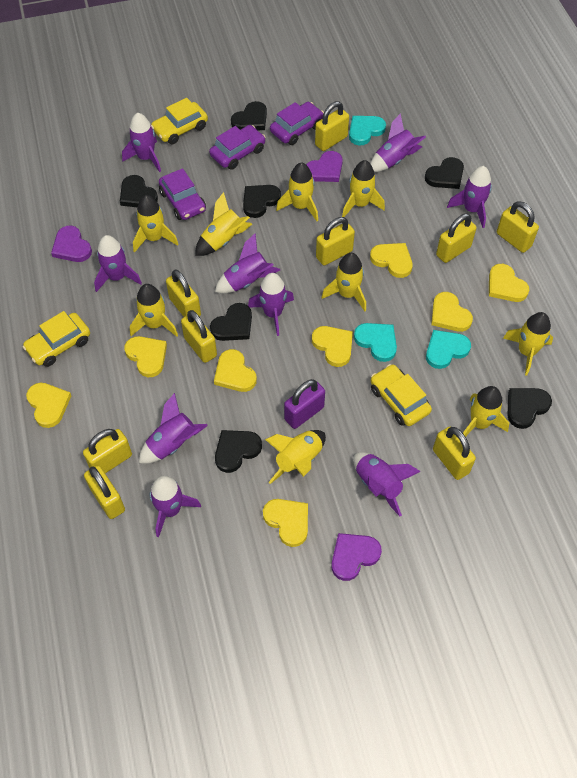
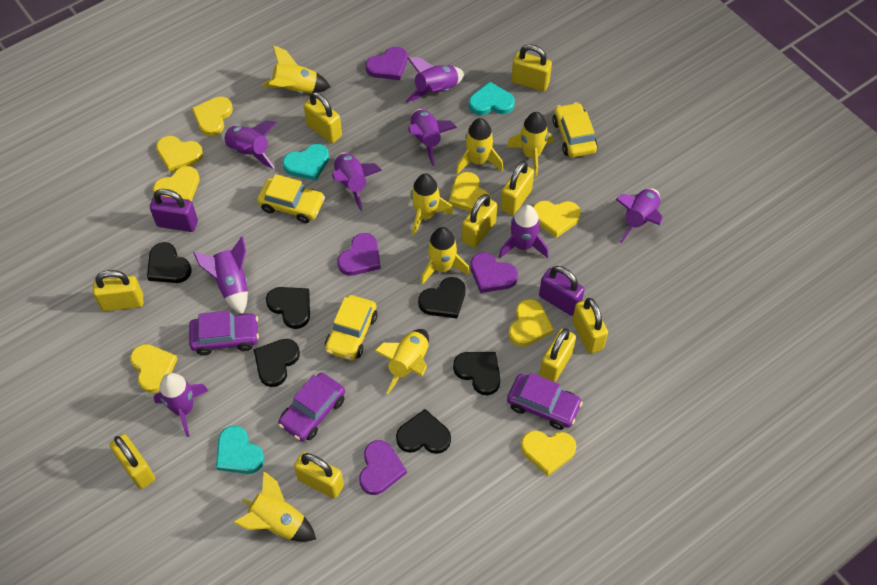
black heart: [120,175,158,207] [210,303,252,341] [215,430,262,473] [231,101,267,130] [243,185,281,218] [425,157,464,189] [507,388,552,429] = 7 -> [147,242,192,283] [254,339,300,387] [266,287,310,329] [396,409,451,454] [418,277,465,318] [453,352,501,395] = 6
purple heart: [51,226,92,262] [306,151,343,182] [331,533,382,581] = 3 -> [338,233,381,276] [359,440,407,495] [366,47,407,80] [470,252,518,293] = 4
purple padlock: [284,379,325,429] = 1 -> [150,189,198,232] [539,266,585,316] = 2
purple rocket: [94,235,142,292] [122,113,161,172] [139,393,208,464] [149,476,201,537] [215,233,280,294] [248,273,294,336] [353,452,421,516] [370,114,426,172] [447,166,492,228] = 9 -> [154,373,209,437] [193,236,248,314] [221,121,278,169] [332,152,382,211] [406,57,464,103] [408,109,457,166] [499,205,549,258] [616,188,663,243] = 8
yellow rocket: [130,284,178,337] [133,195,178,252] [195,192,252,256] [265,430,326,484] [276,162,318,221] [322,253,366,311] [342,160,385,217] [463,386,509,437] [503,312,553,376] = 9 -> [233,471,316,542] [261,45,330,94] [374,329,429,394] [410,174,454,236] [421,227,470,285] [456,118,504,174] [506,112,553,177] = 7

